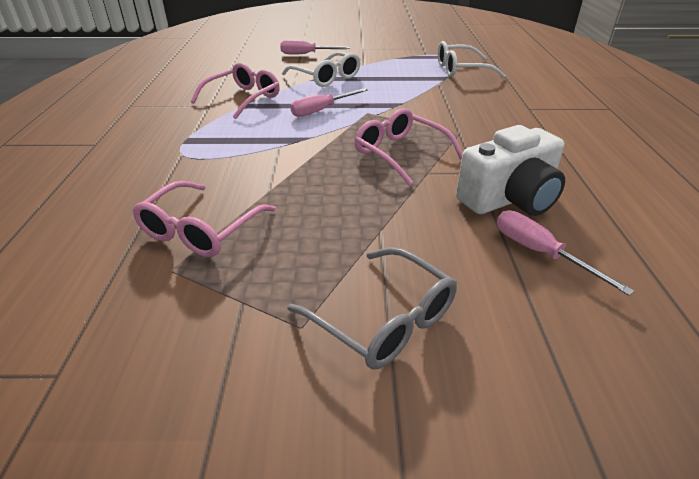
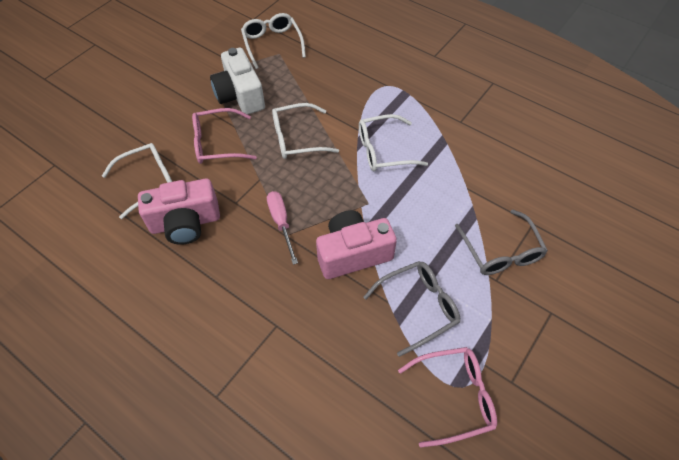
grey glasses: [287,247,457,370] = 1 -> [363,261,460,357] [455,210,548,275] = 2
pink camera: none = 0 -> [138,179,220,245] [316,210,397,279] = 2
pink glasses: [132,181,276,257] [191,63,280,119] [354,108,463,185] = 3 -> [192,108,257,164] [398,347,497,448] = 2
pink screwdriver: [280,40,350,54] [290,88,368,117] [497,210,634,296] = 3 -> [267,191,298,265] = 1
white glasses: [282,52,361,87] [438,41,506,78] = 2 -> [102,143,172,219] [241,13,306,69] [272,103,339,159] [359,114,428,171] = 4

